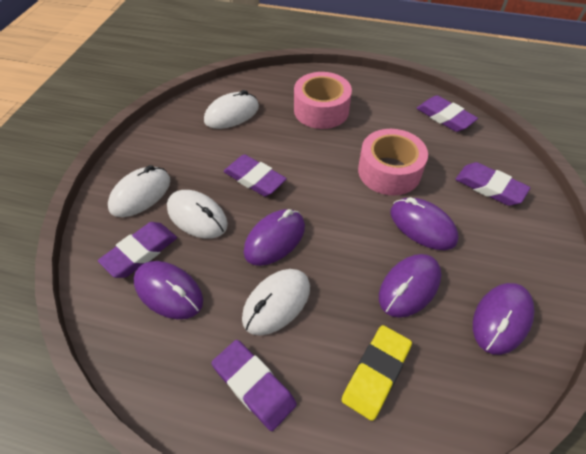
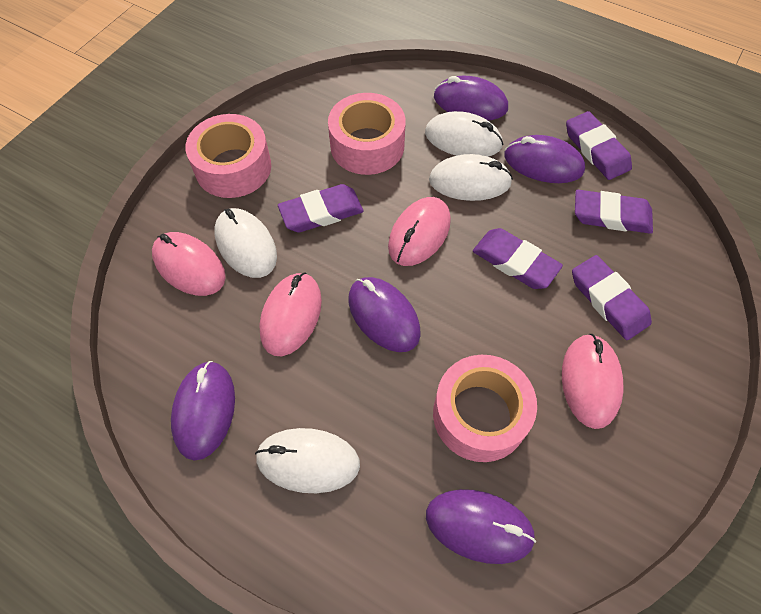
pink mouse: none = 0 -> [152,232,226,296] [259,272,322,356] [388,197,451,266] [562,334,623,429] = 4
pink tape: [294,72,352,129] [358,129,428,196] = 2 -> [186,114,271,198] [328,93,406,175] [433,355,537,462] = 3
yellow eraser: [342,325,412,421] = 1 -> none = 0

